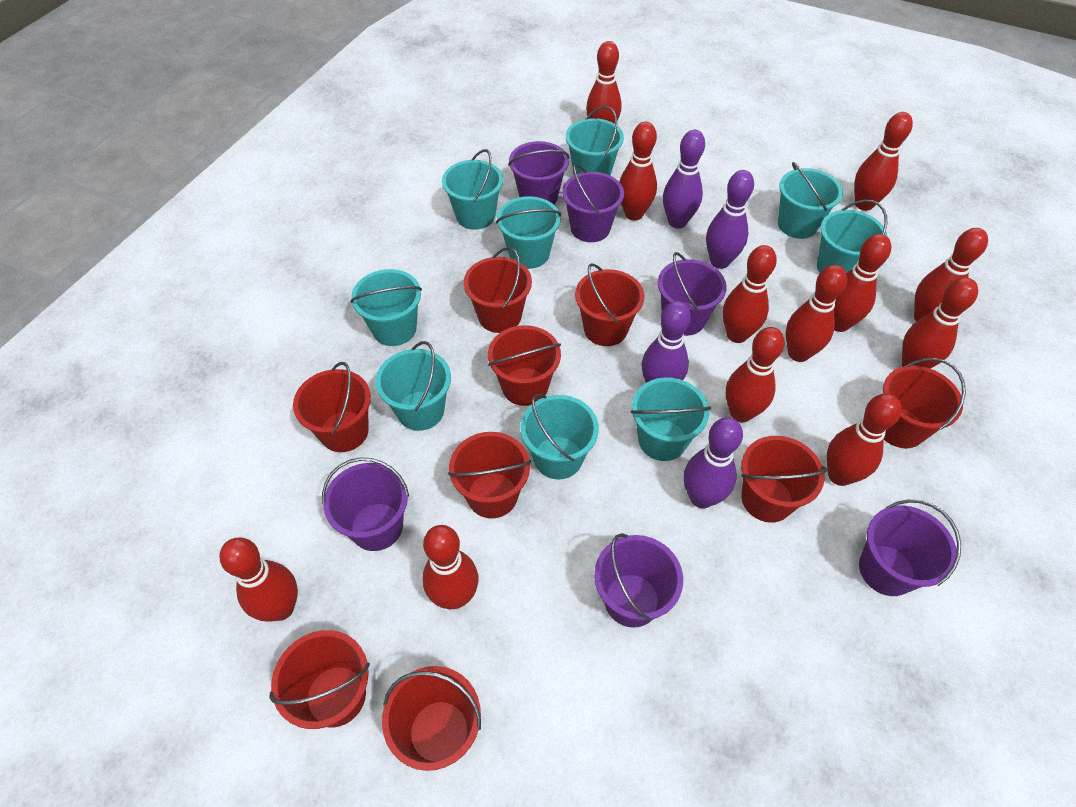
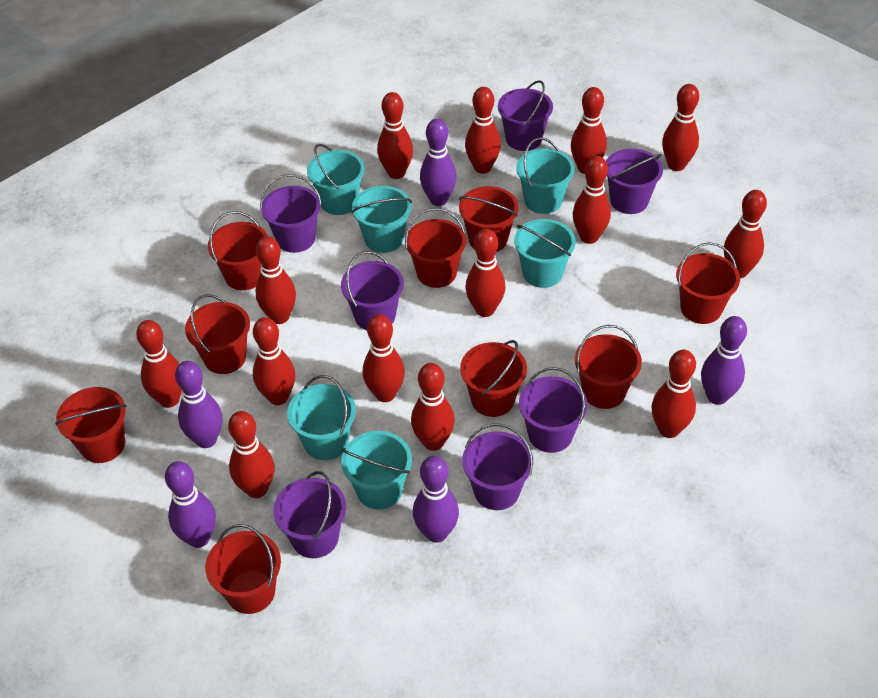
purple bowling pin: [641,301,691,383] [663,130,705,229] [684,417,743,508] [706,170,754,269] = 4 -> [165,461,216,548] [175,361,222,448] [413,456,459,543] [420,119,457,206] [701,316,747,405] = 5
purple bucket: [322,458,409,551] [508,141,569,204] [562,164,624,242] [594,533,683,628] [658,252,727,336] [859,500,961,596] = 6 -> [260,174,322,253] [273,471,346,558] [341,251,404,330] [462,423,533,510] [498,80,553,151] [519,367,587,453] [606,148,663,214] = 7
red bowling pin: [219,537,298,622] [422,525,478,609] [586,41,621,124] [619,122,657,220] [723,245,777,343] [726,327,785,422] [786,265,847,362] [826,393,902,486] [834,234,891,332] [854,112,913,211] [902,277,978,368] [914,228,988,322] = 12 -> [136,320,182,408] [228,411,275,498] [253,317,295,405] [256,236,296,324] [363,314,405,402] [377,92,413,179] [411,363,455,451] [465,87,501,174] [465,229,505,317] [571,87,607,174] [573,156,611,244] [652,350,696,438] [662,84,699,171] [724,190,767,278] = 14
turquoise bucket: [351,269,422,346] [376,341,451,431] [442,149,503,230] [496,196,561,269] [521,394,599,479] [566,106,624,175] [631,377,711,461] [778,162,843,239] [817,199,888,273] = 9 -> [287,375,356,460] [307,144,365,215] [341,431,412,510] [351,186,412,253] [514,219,576,288] [516,137,575,214] = 6

